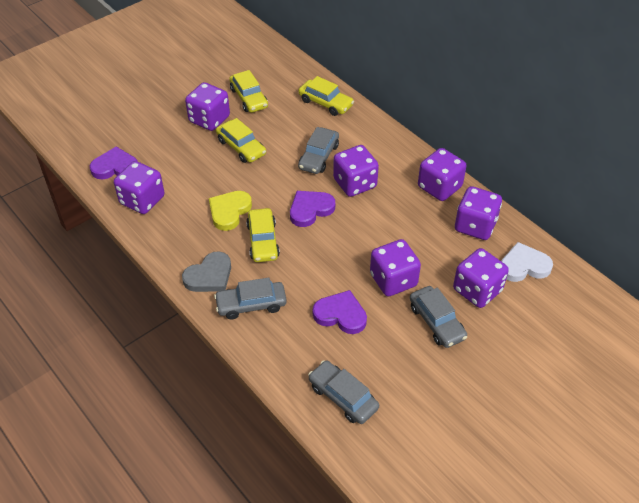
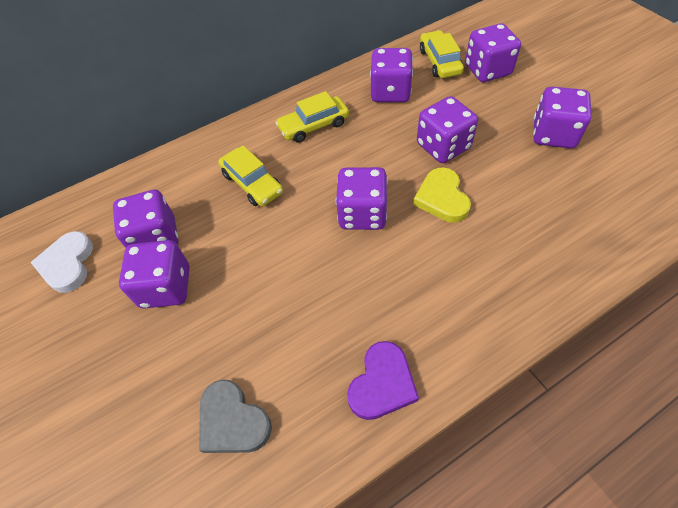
grey car: [214,278,287,319] [298,127,339,174] [308,360,379,424] [410,286,467,348] = 4 -> none = 0
purple heart: [90,147,137,179] [290,191,335,227] [313,290,367,334] = 3 -> [347,341,419,420] = 1
yellow car: [216,118,266,163] [229,70,268,113] [246,208,280,262] [298,76,354,116] = 4 -> [219,146,283,206] [275,91,349,143] [420,30,464,78] = 3

